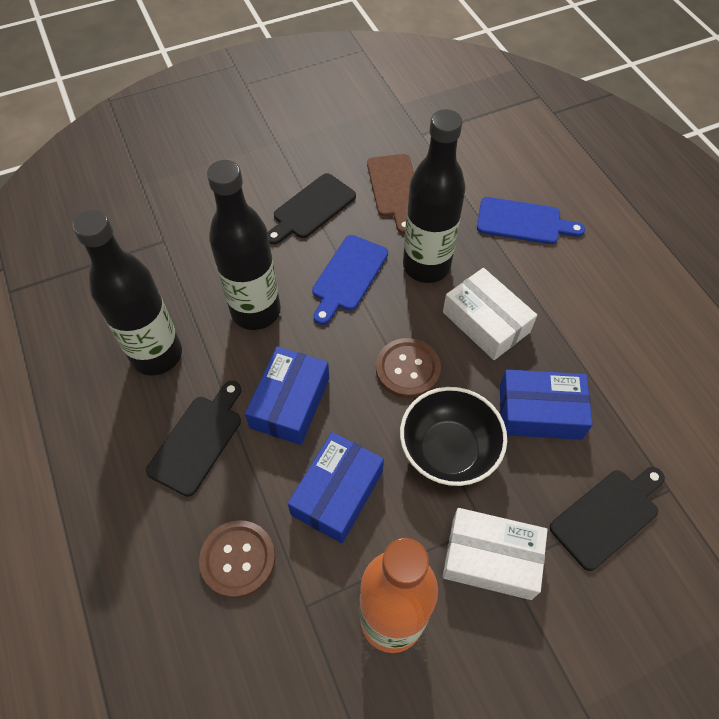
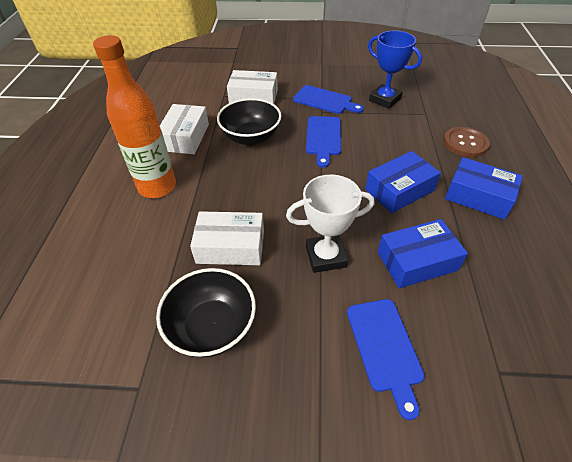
black bottle: [73,210,182,376] [207,160,281,330] [403,109,466,283] = 3 -> none = 0
black bowl: [400,387,507,486] = 1 -> [156,268,256,357] [217,98,281,145] = 2
black cutting board: [146,381,241,497] [268,173,356,245] [550,467,665,571] = 3 -> none = 0
blue cutting board: [312,235,388,325] [477,197,585,244] = 2 -> [293,85,364,114] [306,116,341,168] [347,299,425,420] = 3
blue trophy: none = 0 -> [368,30,422,109] = 1
brown button: [199,520,276,598] [376,338,441,398] = 2 -> [444,127,490,157] = 1
brown cutting board: [367,154,414,234] = 1 -> none = 0
white box: [443,268,537,360] [443,508,548,600] = 2 -> [160,104,209,154] [190,211,264,265] [227,70,278,104] = 3
white trophy: none = 0 -> [286,174,374,273] = 1

